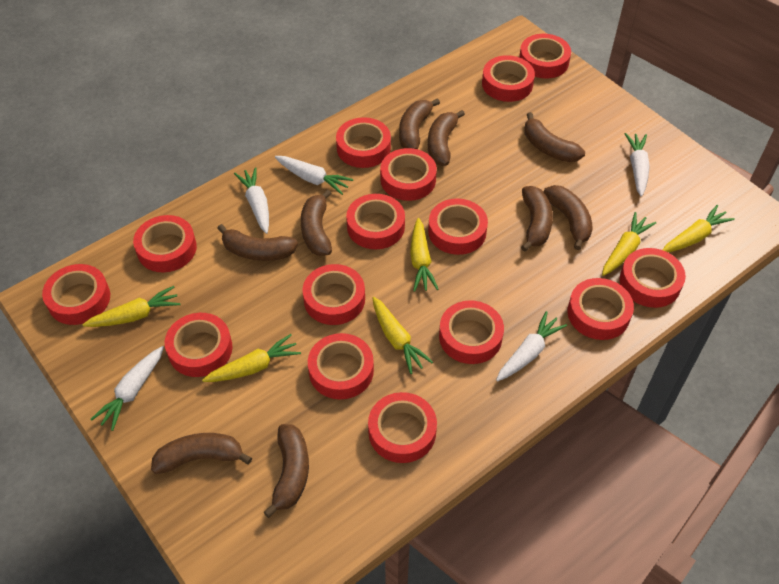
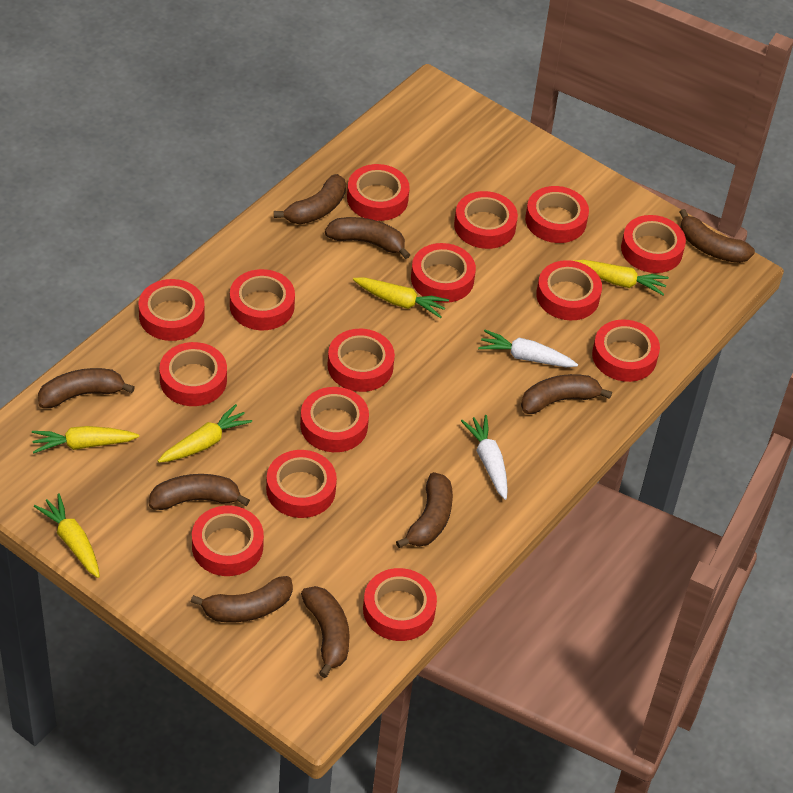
white carrot: [90,346,164,431] [234,167,269,234] [275,156,353,195] [496,311,567,381] [625,133,650,197] = 5 -> [461,415,508,500] [478,330,578,367] = 2
yellow carrot: [82,286,181,327] [202,334,301,382] [373,297,433,374] [410,218,438,292] [602,212,656,276] [663,205,735,252] = 6 -> [32,426,139,454] [34,493,100,578] [158,404,252,463] [353,277,449,318] [573,260,669,295] = 5

